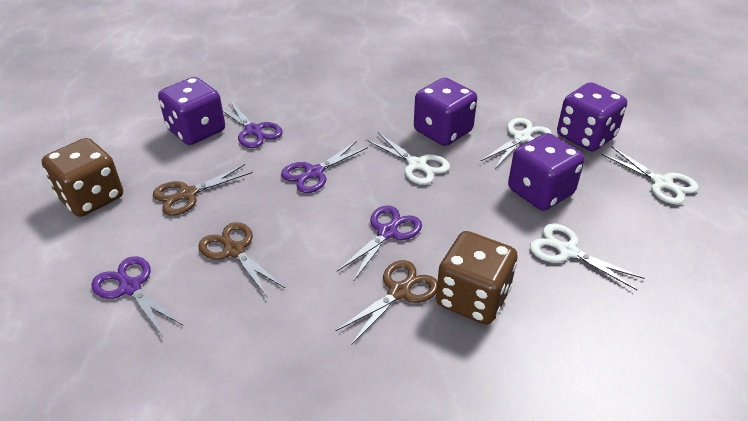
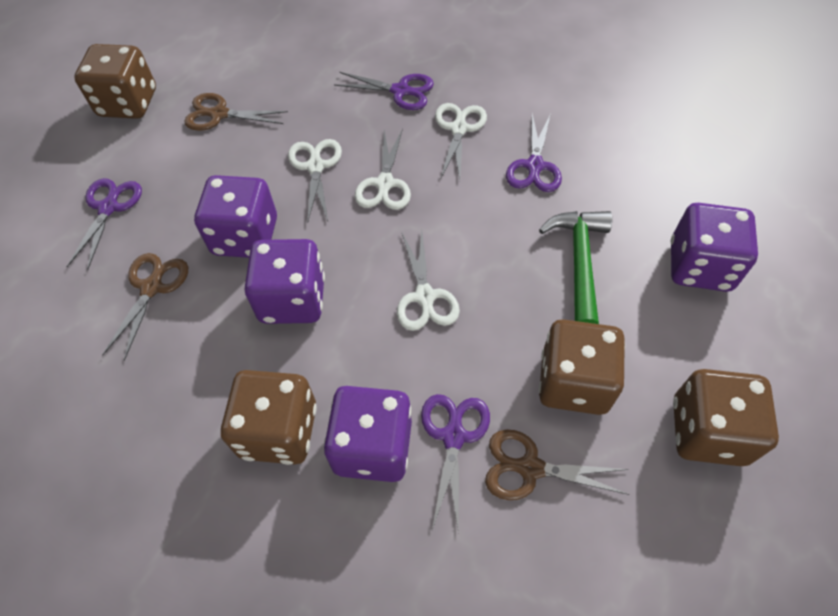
brown dice: [42,138,123,217] [436,231,518,325] = 2 -> [74,44,156,119] [221,370,317,465] [539,319,625,415] [673,369,779,466] = 4
green hammer: none = 0 -> [539,211,612,324] = 1

